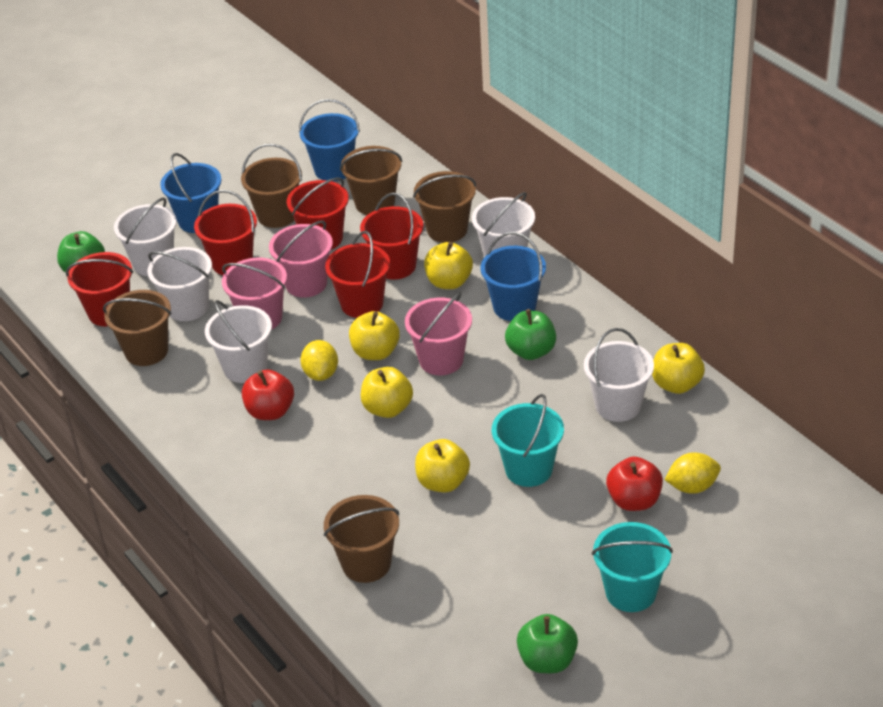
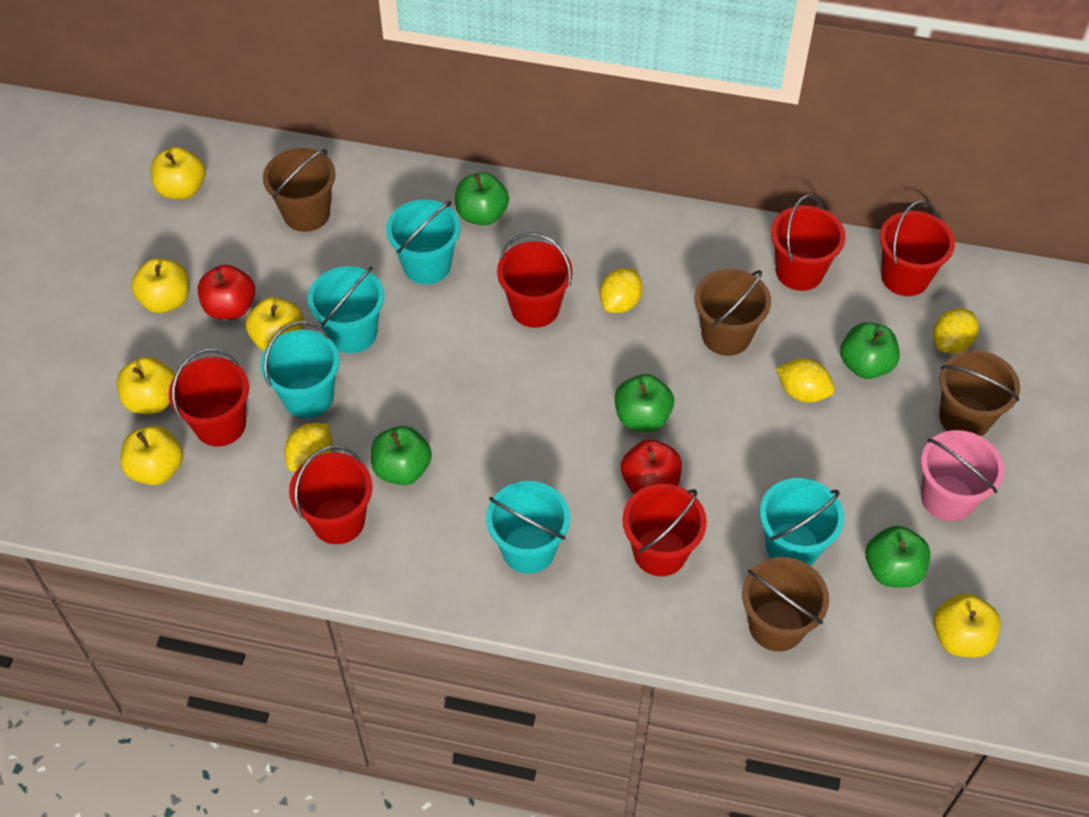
blue bucket: [160,153,222,233] [299,99,360,181] [481,232,546,321] = 3 -> none = 0
brown bucket: [103,290,172,366] [241,144,302,228] [324,495,399,583] [340,146,402,215] [413,171,476,243] = 5 -> [263,148,336,232] [694,269,771,356] [742,557,829,651] [939,350,1020,436] = 4
green apple: [57,231,105,273] [505,309,556,360] [517,614,578,673] = 3 -> [371,426,432,485] [455,172,509,226] [615,374,674,432] [840,322,900,379] [866,526,930,588] = 5
pink bucket: [222,258,287,329] [269,220,333,298] [405,293,472,375] = 3 -> [921,430,1004,522] = 1
red bucket: [66,252,133,326] [194,190,257,275] [287,178,349,250] [325,231,390,318] [360,193,424,280] = 5 -> [169,349,249,446] [289,446,373,544] [497,232,573,328] [622,484,707,576] [771,195,846,291] [880,200,955,296] = 6
turquoise bucket: [492,394,564,487] [592,522,673,612] = 2 -> [260,321,340,418] [308,266,384,353] [386,199,460,284] [486,481,570,574] [760,478,844,566] = 5
white bucket: [114,197,177,276] [147,247,212,321] [205,300,272,383] [472,192,535,257] [584,328,654,422] = 5 -> none = 0
yellow apple: [349,311,400,360] [361,367,413,418] [415,439,470,492] [424,242,473,289] [652,343,705,394] = 5 -> [117,357,175,414] [120,426,183,485] [131,258,189,313] [150,147,205,199] [246,297,304,351] [933,593,1001,658] = 6
yellow lemon: [300,340,338,381] [664,452,721,494] = 2 -> [284,423,332,472] [599,268,643,313] [776,358,834,403] [933,308,979,354] = 4

